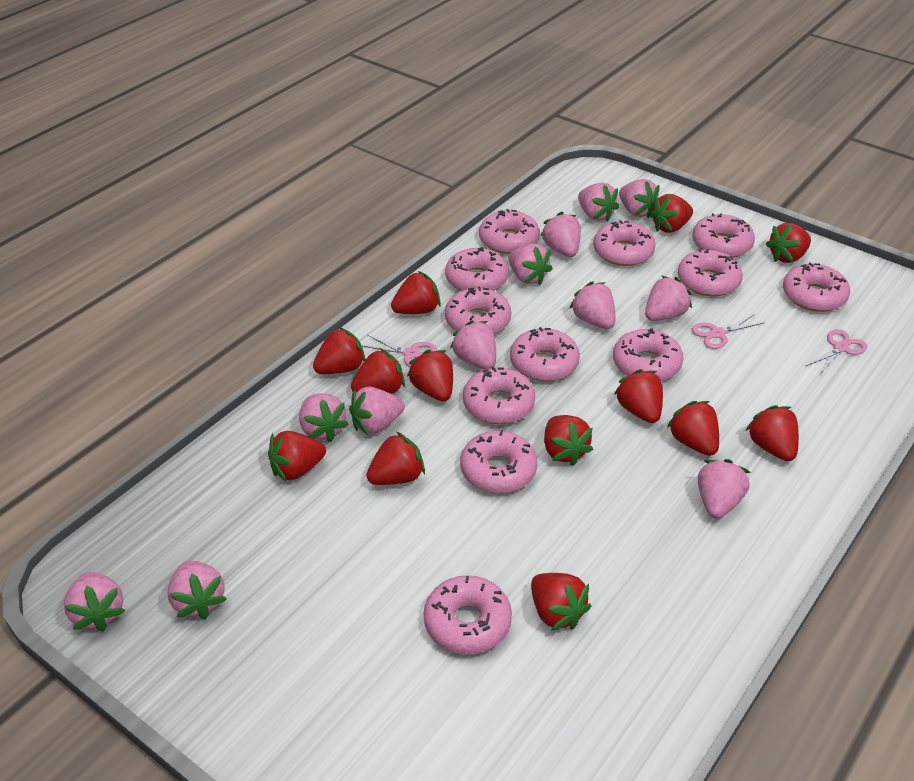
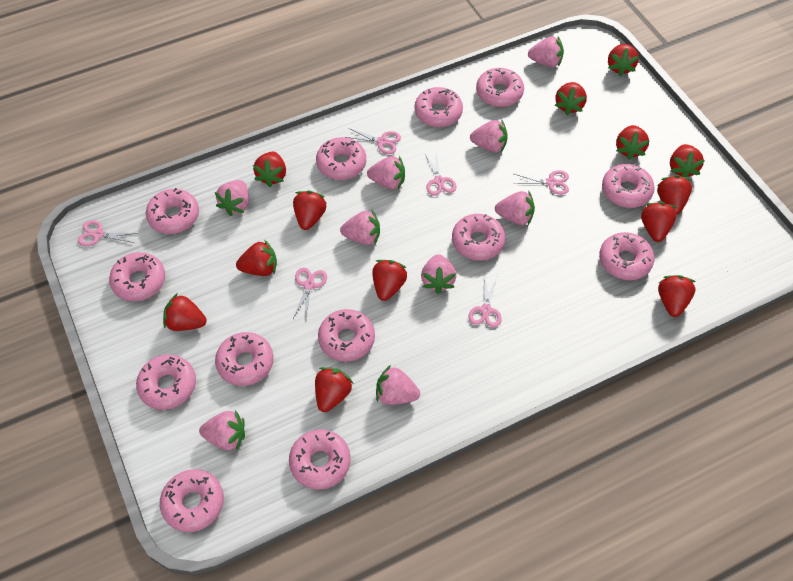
pink donut: [424,575,512,654] [445,247,509,291] [445,286,511,334] [460,430,538,493] [463,367,535,424] [479,209,540,254] [510,327,580,381] [593,220,656,266] [613,328,683,381] [678,249,743,296] [692,213,755,258] [783,263,850,312] = 12 -> [109,252,165,301] [136,355,196,410] [146,188,199,234] [160,469,224,532] [215,332,274,386] [289,430,351,490] [316,137,366,180] [318,309,375,362] [414,87,463,127] [452,214,505,260] [476,68,524,107] [599,232,654,280] [602,164,655,208] = 13
pink scissors: [361,335,437,367] [692,314,763,349] [805,329,867,374] = 3 -> [78,220,138,246] [293,268,327,318] [345,128,401,154] [425,153,456,196] [468,274,502,327] [514,170,569,195] = 6
pink strawberry: [64,572,125,631] [167,561,227,619] [299,393,349,442] [349,387,405,435] [450,321,496,370] [509,244,553,285] [540,212,581,257] [569,281,616,329] [578,182,619,222] [619,179,659,218] [645,276,692,321] [698,459,750,519] = 12 -> [199,410,245,451] [215,180,249,216] [340,210,380,245] [367,156,405,189] [376,365,420,405] [421,254,456,294] [470,120,508,152] [495,191,535,225] [528,36,564,67] = 9

